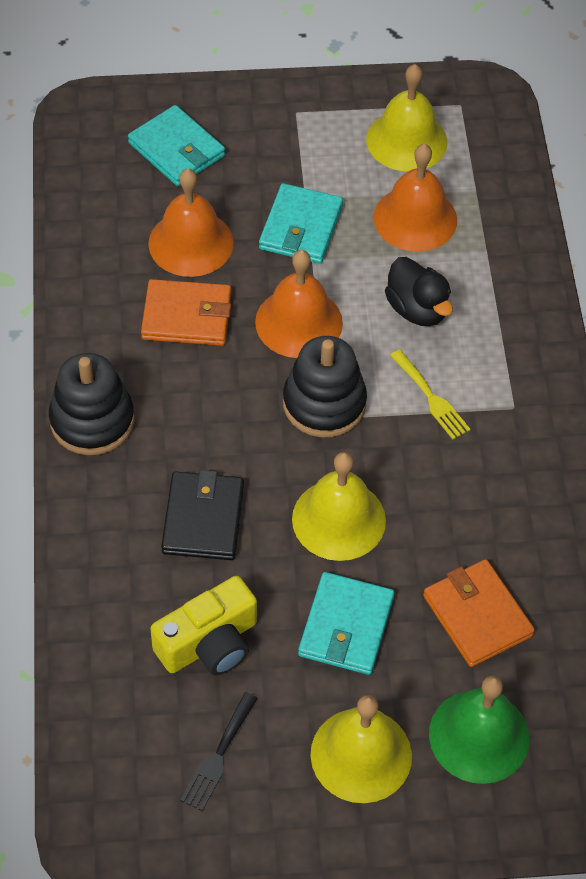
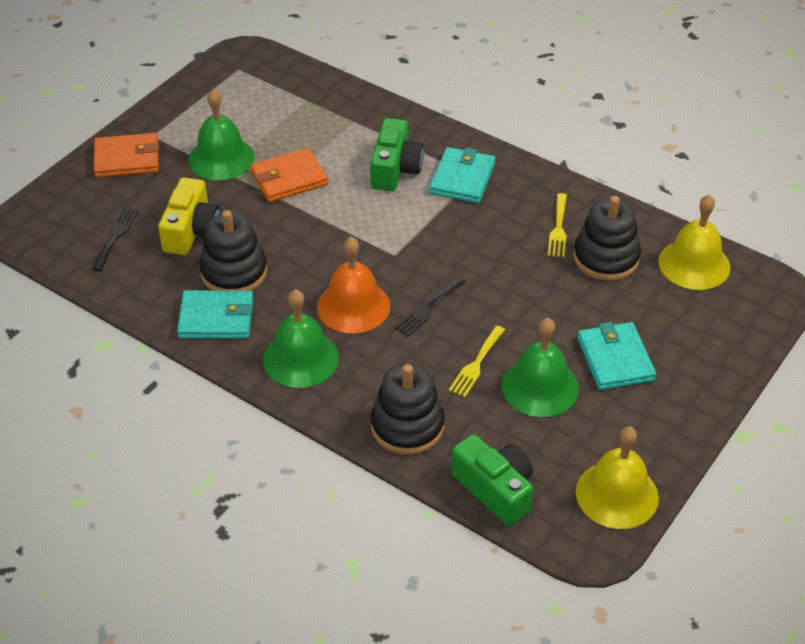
black duck: [385,257,453,326] = 1 -> none = 0
black fork: [180,692,258,811] = 1 -> [92,208,138,271] [395,277,466,337] = 2
black stacking toy: [49,353,135,455] [283,336,367,437] = 2 -> [199,210,267,291] [371,364,445,455] [573,196,641,281] = 3
black wallet: [161,470,244,560] = 1 -> none = 0
green bell: [429,676,529,784] = 1 -> [189,89,255,180] [263,289,339,388] [502,318,579,417] = 3
green camera: none = 0 -> [370,118,424,191] [451,434,533,526] = 2
orange bell: [148,169,234,277] [255,250,343,358] [373,144,457,252] = 3 -> [317,237,390,334] = 1
yellow bell: [292,452,386,561] [310,695,412,803] [366,64,447,171] = 3 -> [576,426,659,529] [659,194,730,290] = 2
yellow fork: [390,349,470,440] = 1 -> [449,326,505,397] [548,193,567,257] = 2

